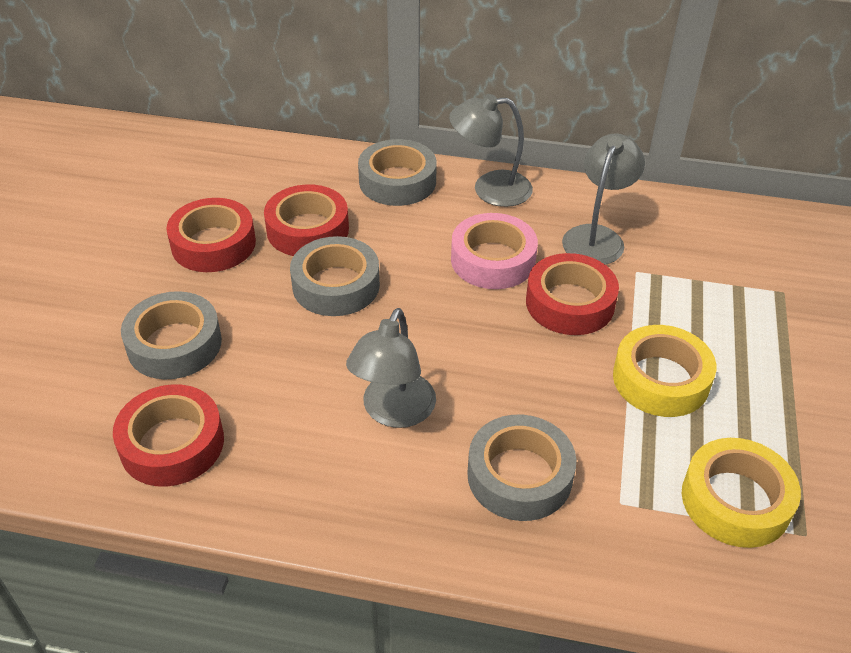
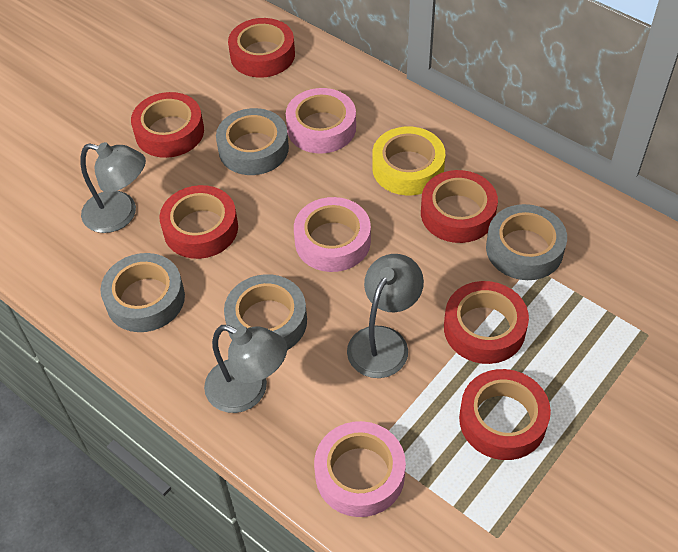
pink tape: [451,213,538,289] = 1 -> [286,88,356,154] [294,197,371,272] [314,421,406,517] = 3
red tape: [113,384,224,487] [166,198,256,272] [264,184,349,256] [526,253,619,335] = 4 -> [131,92,204,158] [160,185,238,259] [228,18,295,78] [421,170,498,243] [444,281,529,364] [459,369,551,460] = 6
yellow tape: [613,325,717,417] [682,438,801,548] = 2 -> [372,127,445,195] = 1

